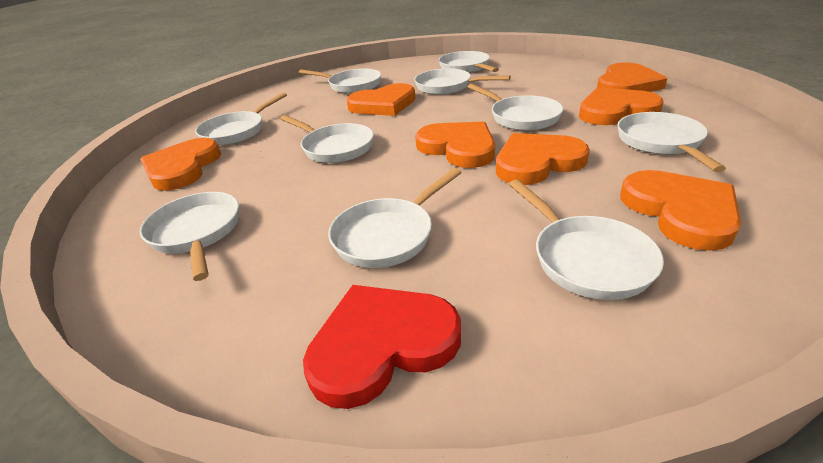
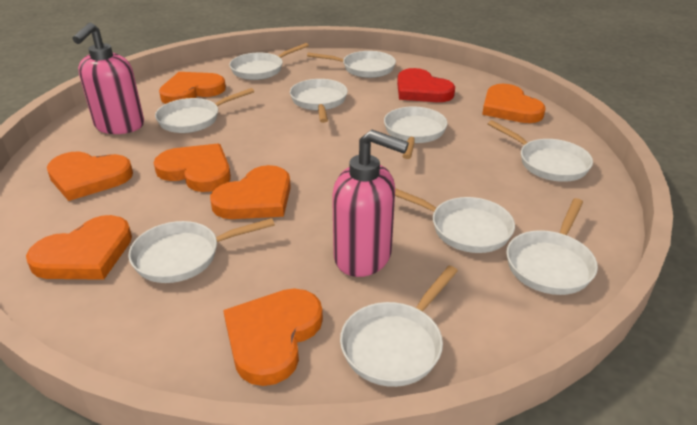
pink soap dispenser: none = 0 -> [72,22,144,134] [332,130,409,277] = 2

